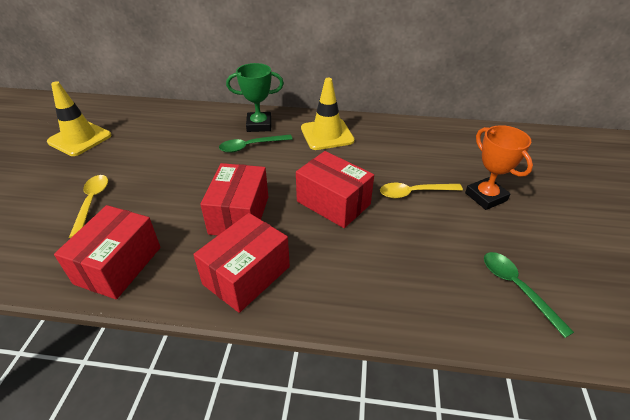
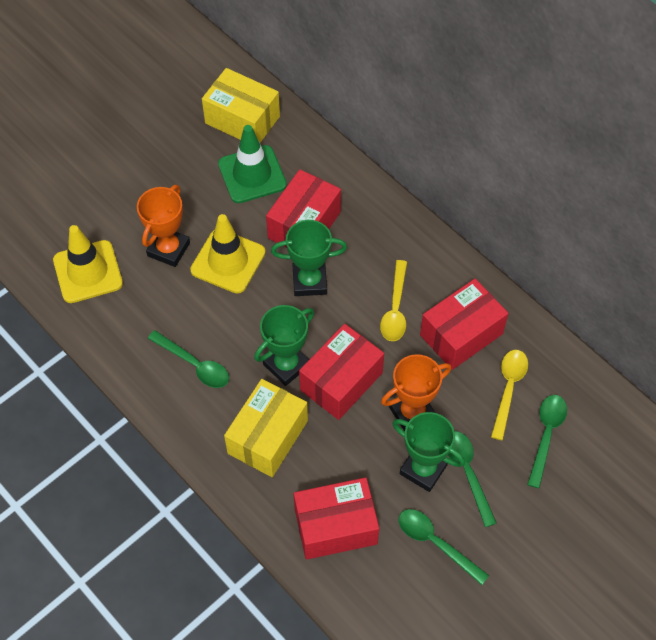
green spoon: [219,135,292,153] [484,252,574,338] = 2 -> [148,330,229,388] [398,509,489,585] [448,431,497,527] [527,395,567,488] = 4
green traffic cone: none = 0 -> [218,125,287,203] = 1
green trophy: [226,63,284,132] = 1 -> [254,305,314,386] [271,220,347,296] [392,412,465,492] = 3
orange trophy: [465,125,533,210] = 1 -> [137,185,190,267] [381,354,451,431] = 2
yellow box: none = 0 -> [202,68,280,143] [224,379,308,477] = 2

